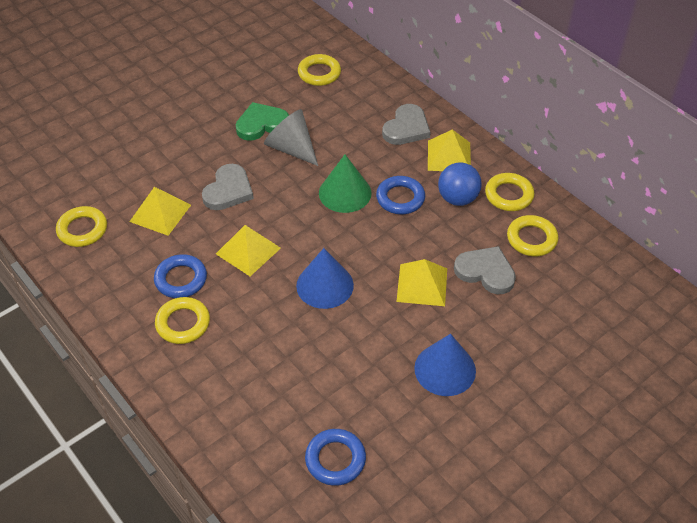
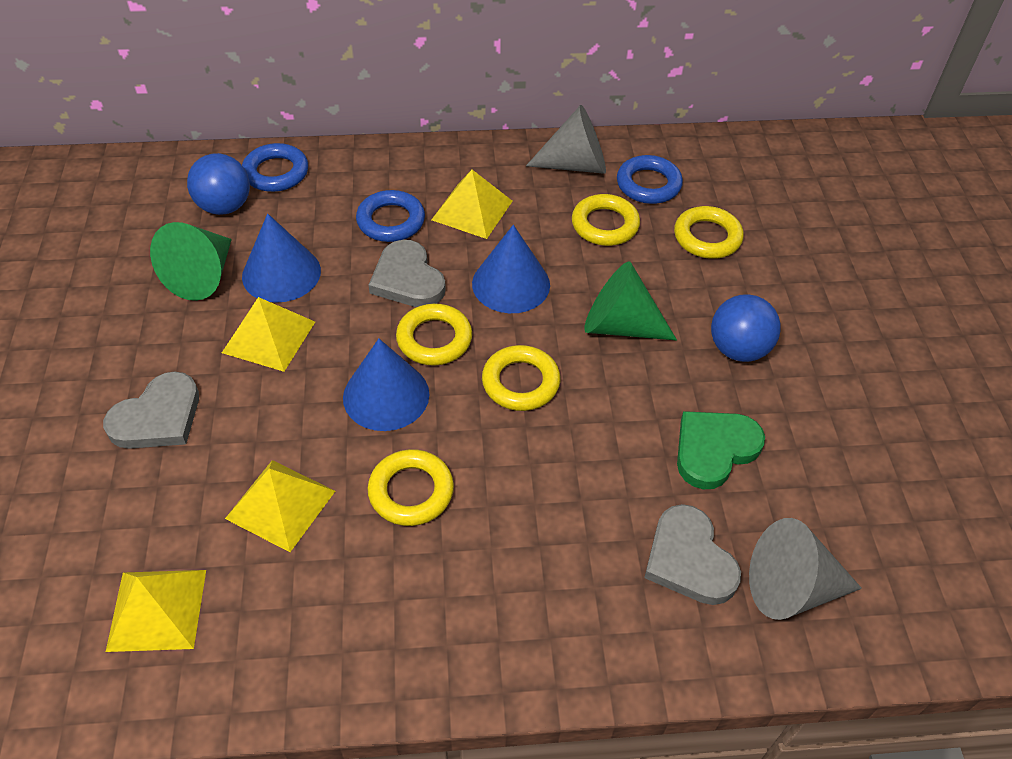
blue ball: [438,162,482,206] = 1 -> [187,153,250,215] [711,294,781,362] = 2
blue cone: [296,248,354,309] [414,334,476,396] = 2 -> [242,213,321,303] [343,339,429,431] [472,225,550,313] = 3
green cone: [319,155,371,213] = 1 -> [150,222,232,301] [584,262,677,341] = 2
grey cone: [264,109,318,166] = 1 -> [526,105,606,174] [749,518,862,620] = 2

